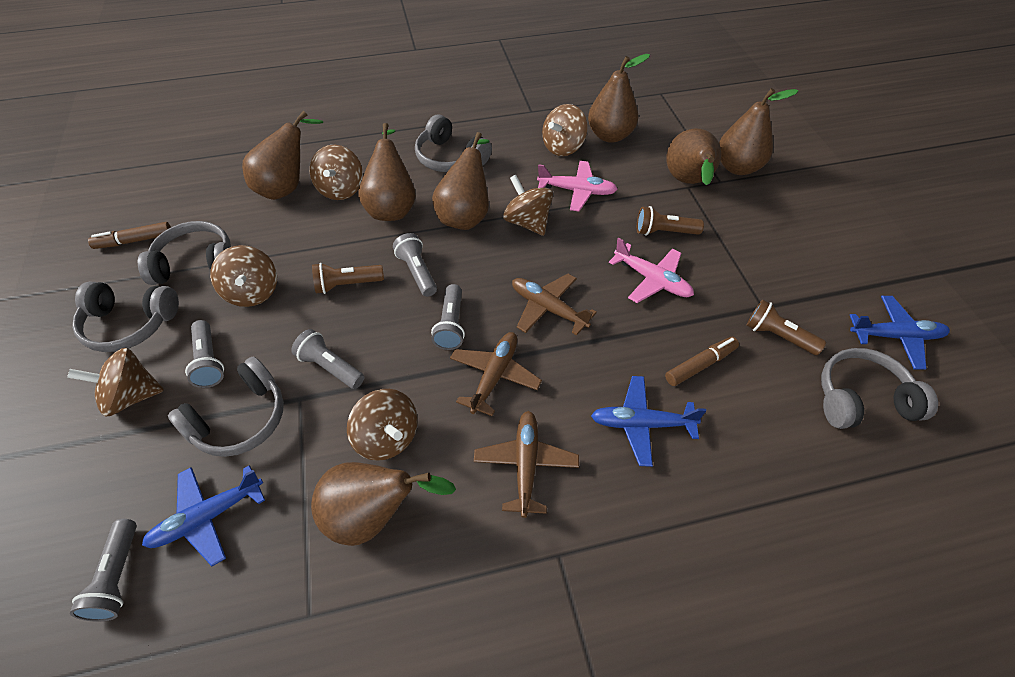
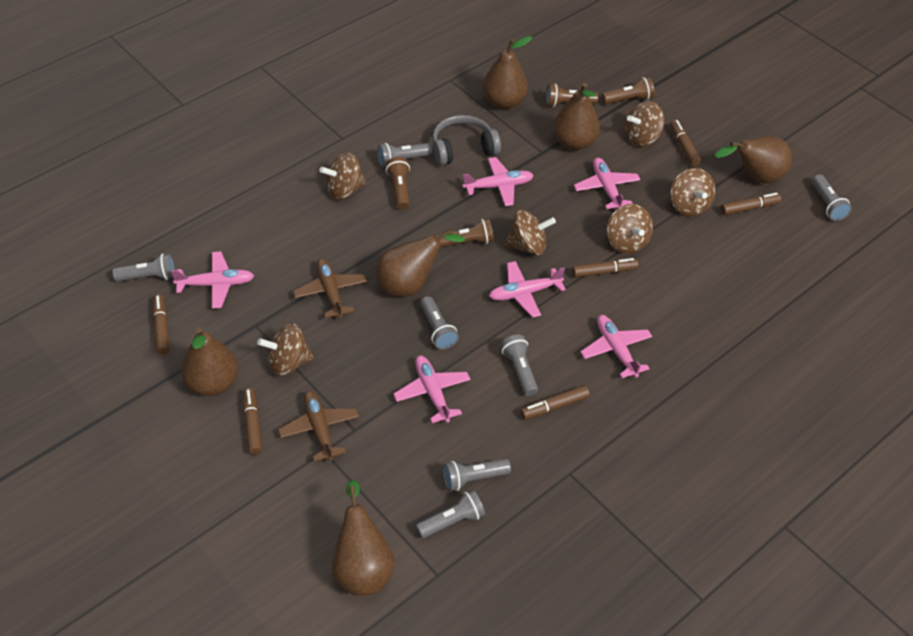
blue plane: [142,465,265,566] [591,376,706,467] [850,296,950,370] = 3 -> none = 0
brown flashlight: [312,263,384,294] [637,206,704,235] [746,300,826,355] = 3 -> [386,157,410,210] [436,218,494,248] [546,84,598,107] [602,77,655,104] = 4
brown marker: [88,222,171,249] [665,337,739,386] = 2 -> [153,294,169,355] [243,388,262,455] [520,385,590,419] [572,258,638,278] [670,120,701,167] [721,192,782,215] = 6
brown pear: [242,111,323,200] [311,462,456,546] [358,123,416,221] [432,132,490,230] [588,54,650,143] [666,129,721,185] [719,88,798,175] = 7 -> [181,327,238,396] [332,480,395,596] [376,229,465,297] [483,36,532,109] [553,83,600,150] [715,136,792,183] = 6
brown plane: [450,332,542,416] [474,411,579,518] [512,274,597,336] = 3 -> [278,390,359,462] [293,258,367,318] = 2
grey flashlight: [70,519,137,621] [185,320,224,388] [291,329,364,389] [393,233,437,297] [431,284,465,350] = 5 -> [113,253,175,282] [377,143,432,167] [416,489,485,538] [420,296,459,350] [443,459,511,491] [501,335,538,396] [812,174,852,221] = 7
grey headphones: [72,281,179,352] [138,221,231,285] [168,357,284,457] [415,115,492,172] [821,348,938,429] = 5 -> [432,115,501,166] = 1
pink plane: [537,161,618,211] [609,238,694,303] = 2 -> [171,251,254,309] [393,355,470,423] [462,157,534,206] [489,261,566,318] [574,158,640,209] [581,315,652,378] = 6

